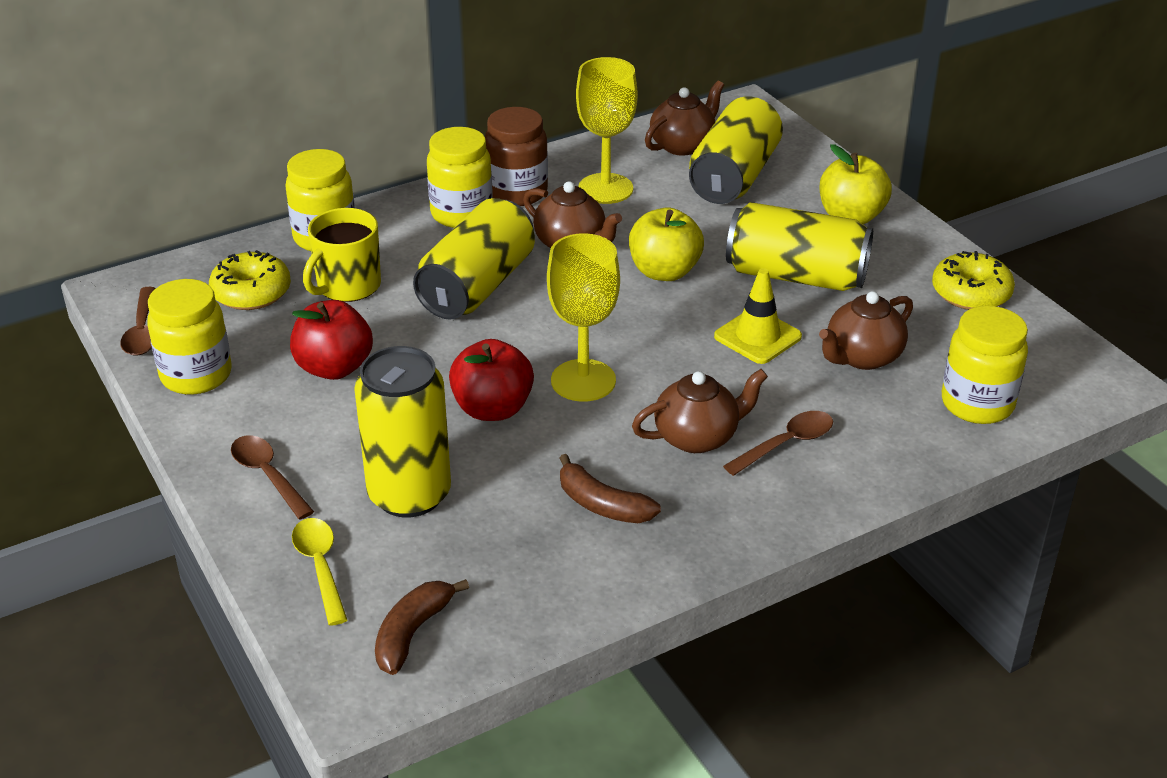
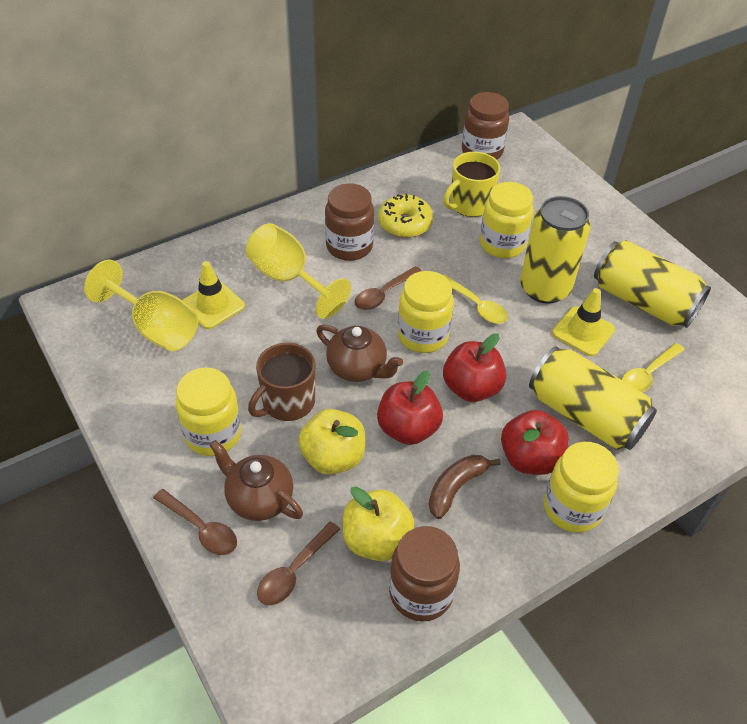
brown banana: [375,579,469,675] [560,454,661,523] = 2 -> [429,455,501,519] = 1
brown jar: [485,107,548,206] = 1 -> [325,183,374,261] [389,526,460,622] [462,92,509,160] = 3
brown mug: none = 0 -> [248,343,316,421] = 1
brown teapot: [523,181,622,248] [632,369,768,453] [645,80,724,156] [819,291,913,370] = 4 -> [209,440,303,521] [316,324,403,382] = 2
red apple: [290,300,373,380] [449,339,534,421] = 2 -> [377,370,443,445] [443,333,506,402] [501,410,569,475] = 3
yellow can: [354,346,451,518] [413,198,535,320] [689,96,783,204] [726,202,873,291] = 4 -> [520,196,591,304] [529,346,657,450] [594,240,711,328] = 3
yellow donut: [209,250,291,310] [932,251,1015,310] = 2 -> [378,194,433,238] = 1
yellow spoon: [292,518,347,626] = 1 -> [443,275,508,324] [621,343,685,392] = 2
yellow traffic cone: [714,268,802,364] = 1 -> [182,261,245,329] [552,288,615,356] = 2

